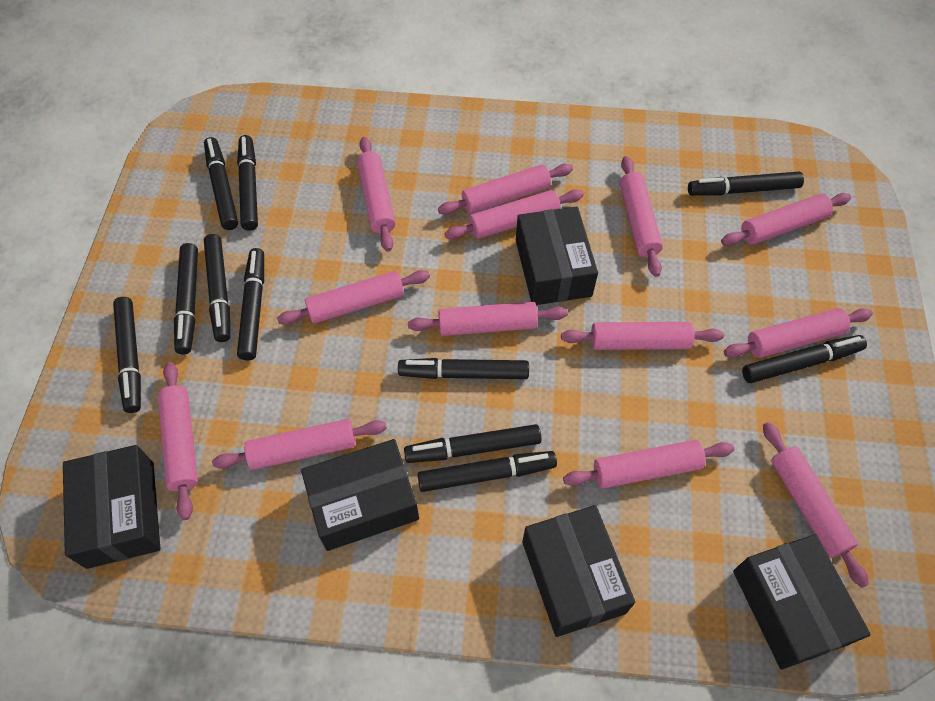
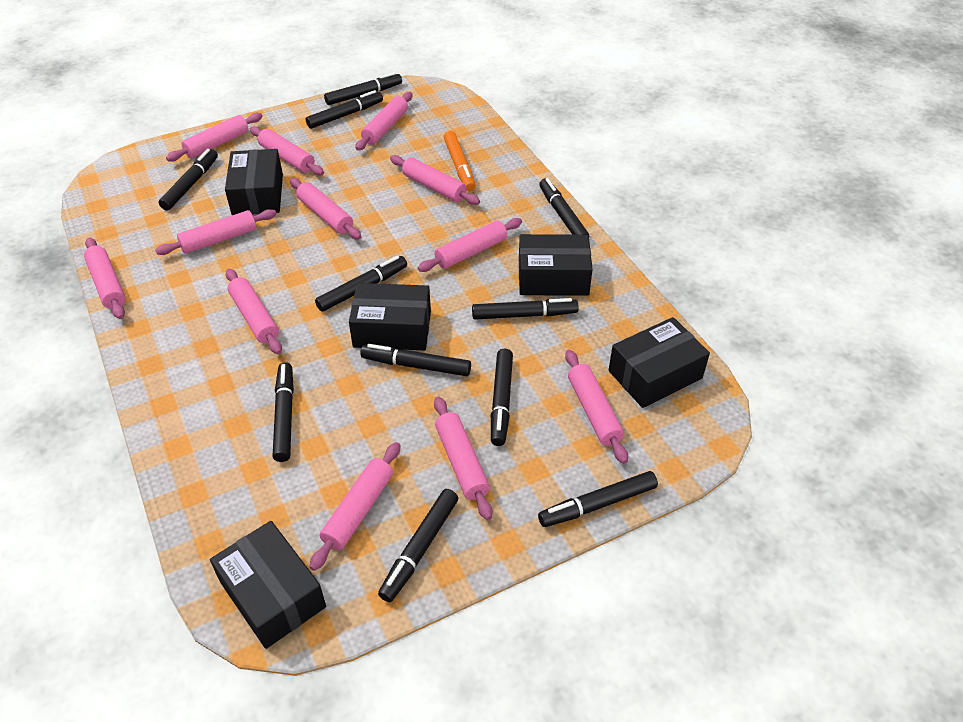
orange marker: none = 0 -> [444,131,476,191] = 1
pink rolling pin: [158,362,198,520] [212,419,387,470] [277,270,430,325] [357,137,396,252] [408,302,568,336] [438,164,573,215] [445,189,584,240] [561,322,724,350] [563,440,734,489] [620,156,663,277] [721,193,851,246] [724,308,873,358] [763,422,869,588] = 13 -> [84,237,125,319] [155,209,276,255] [166,113,262,162] [226,269,282,354] [250,126,324,176] [290,178,361,239] [309,442,401,571] [355,92,412,151] [390,155,480,205] [418,218,522,272] [434,396,492,520] [565,350,628,464] = 12

